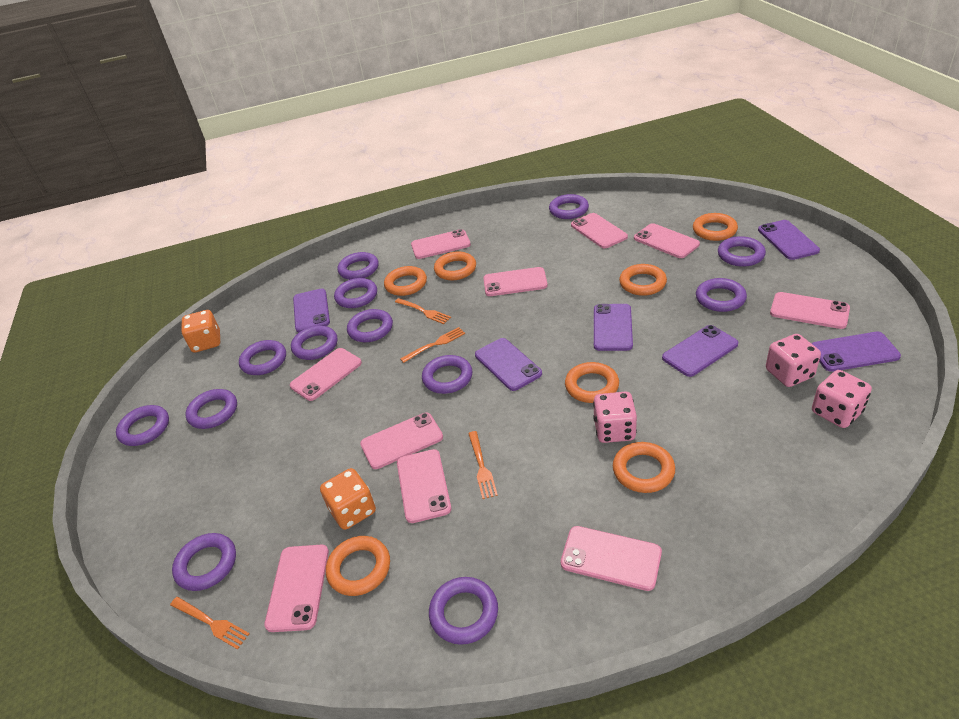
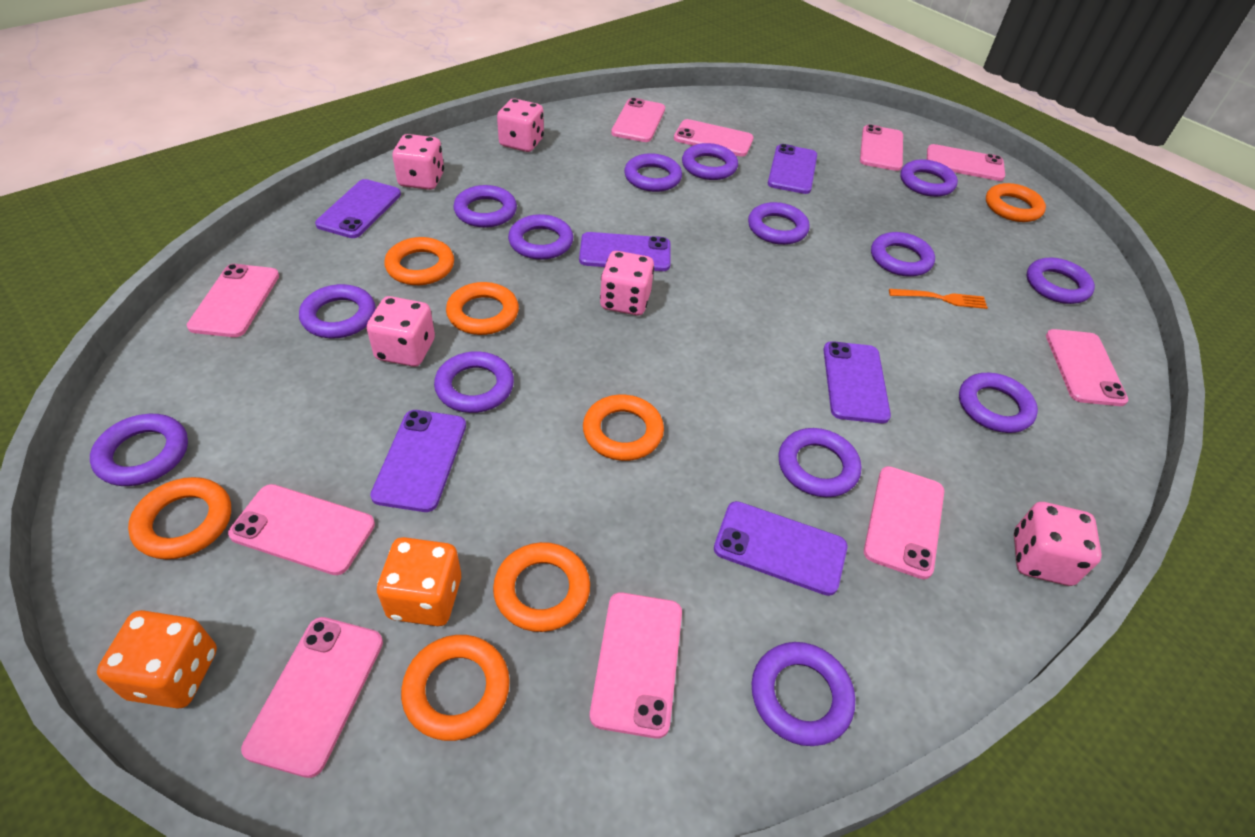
orange fork: [170,597,249,650] [395,298,451,324] [400,327,465,363] [468,431,498,499] = 4 -> [889,289,988,309] = 1
pink dice: [593,392,637,443] [766,334,821,387] [812,370,872,428] = 3 -> [367,296,435,367] [392,134,444,190] [497,98,544,152] [600,251,654,315] [1014,502,1102,586] = 5
purple ring: [116,405,169,446] [172,533,236,591] [185,389,237,429] [239,340,286,375] [291,326,338,360] [334,278,377,308] [337,252,379,280] [347,309,393,342] [422,355,472,394] [429,577,498,645] [549,194,589,219] [696,278,747,312] [718,236,766,267] = 13 -> [90,414,188,486] [299,284,376,338] [434,351,514,413] [453,185,517,228] [508,214,573,260] [624,153,682,192] [682,143,738,180] [748,202,810,245] [752,642,855,746] [778,428,861,497] [871,232,935,277] [900,159,958,197] [959,373,1038,433] [1027,257,1095,304] = 14

